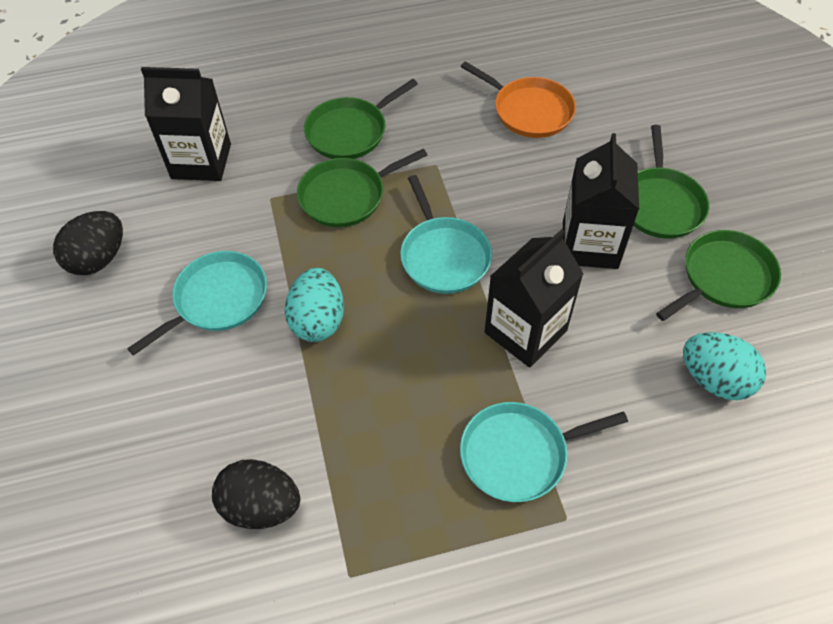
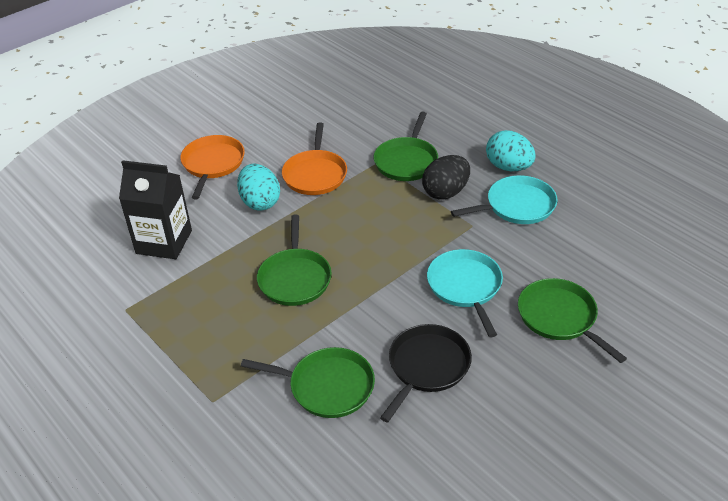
black carton: [141,67,231,181] [485,229,583,368] [563,133,639,269] = 3 -> [119,160,192,259] = 1
black egg: [53,211,123,275] [212,459,300,529] = 2 -> [422,155,470,200] = 1
black pan: none = 0 -> [380,324,472,423] = 1
orange pan: [461,61,576,138] = 1 -> [180,135,245,199] [282,122,347,195] = 2
turquoise pan: [127,251,267,356] [400,175,492,294] [460,402,628,502] = 3 -> [427,249,503,337] [451,175,558,224] = 2

